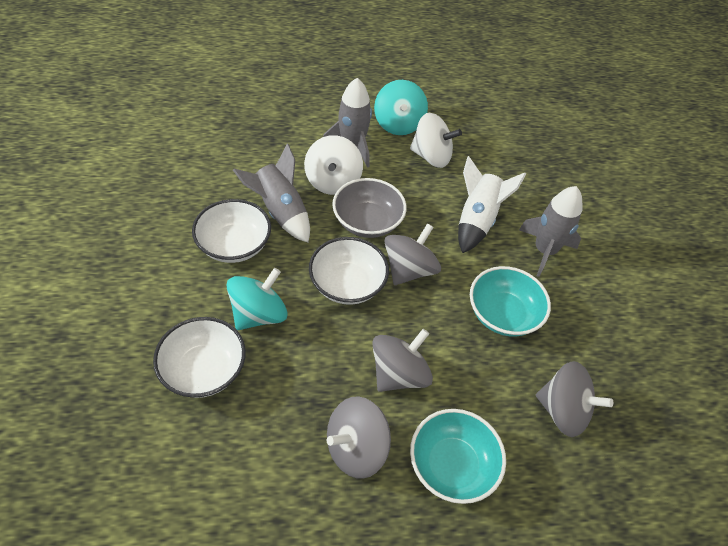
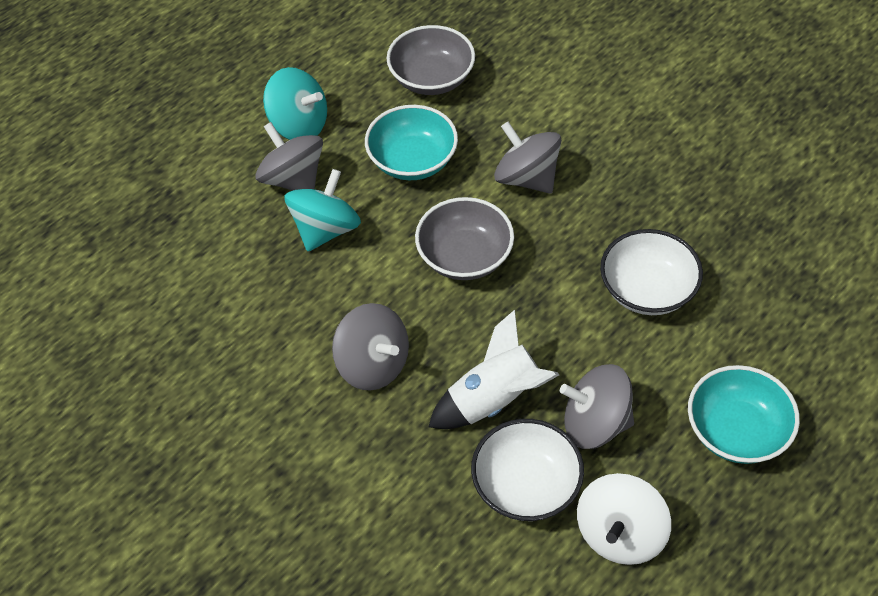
grey bowl: [332,178,407,238] = 1 -> [386,25,475,95] [415,197,514,280] = 2
grey rocket: [233,143,310,242] [323,78,372,168] [519,186,582,277] = 3 -> none = 0
white bowl: [153,317,246,398] [192,199,271,263] [309,237,389,305] = 3 -> [471,419,584,521] [600,229,703,315] = 2
white spinning top: [304,135,363,195] [410,113,462,168] = 2 -> [577,473,671,565] = 1

